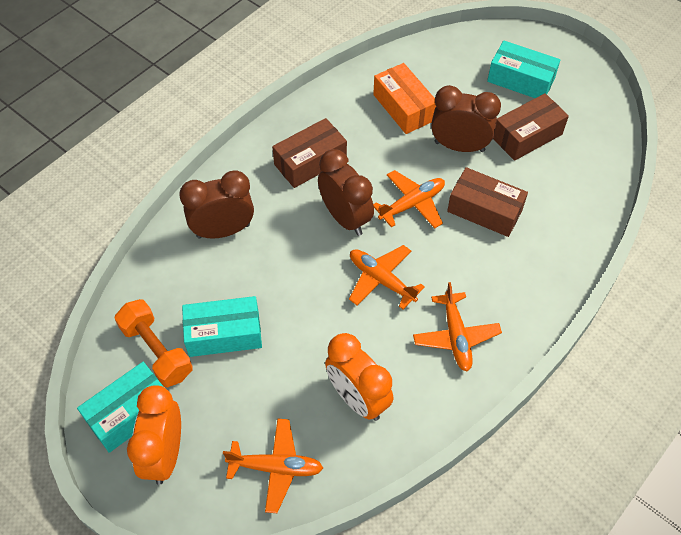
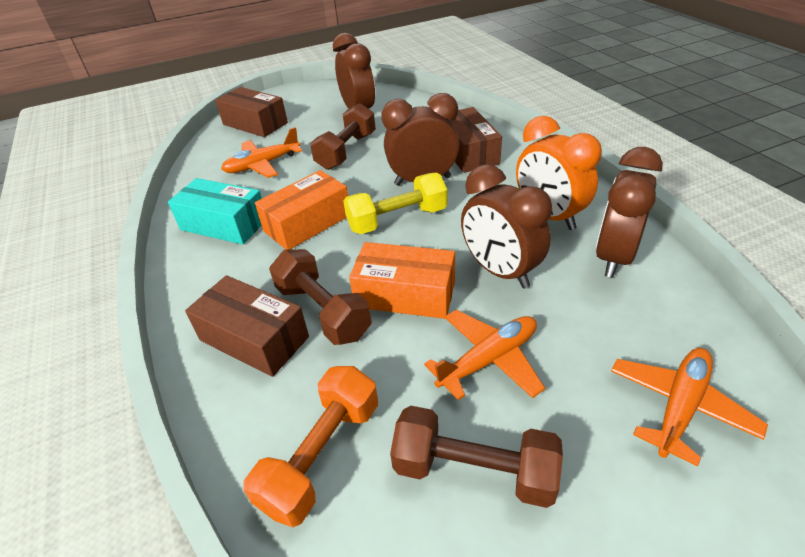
brown clock: [179,170,254,239] [318,149,374,236] [431,85,501,152] = 3 -> [333,33,375,109] [382,93,459,186] [461,164,552,288] [595,147,663,278] = 4
brown dumbbell: none = 0 -> [269,249,372,345] [310,103,376,170] [390,406,563,508] = 3
orange box: [373,63,436,134] = 1 -> [255,170,348,250] [349,242,455,319] = 2
orange clock: [127,385,181,485] [325,333,393,421] = 2 -> [516,116,602,230] = 1
orange plane: [223,419,323,513] [349,245,425,309] [373,170,445,228] [413,282,502,371] = 4 -> [221,127,302,178] [424,310,545,400] [611,348,768,467] = 3
turquoise box: [77,362,164,453] [182,296,262,357] [487,40,560,98] = 3 -> [168,178,262,245] = 1
yellow dumbbell: none = 0 -> [343,173,448,234] = 1

